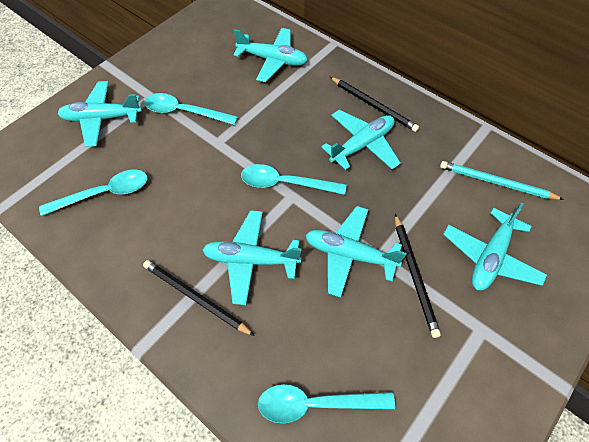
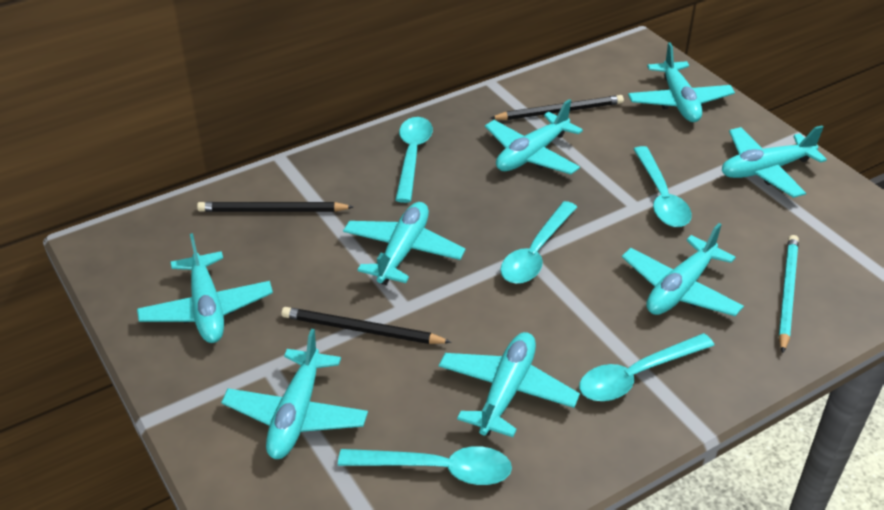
turquoise plane: [58,81,142,147] [202,210,302,305] [233,28,308,82] [305,206,406,298] [321,109,401,170] [443,203,547,291] = 6 -> [137,233,273,343] [221,329,368,459] [343,202,466,285] [439,332,580,437] [485,99,583,175] [622,223,744,316] [628,42,735,122] [722,125,827,198] = 8
turquoise spoon: [39,170,147,216] [144,93,238,125] [241,164,346,195] [258,384,395,423] = 4 -> [338,446,512,485] [395,117,433,203] [500,201,577,284] [579,333,715,401] [633,146,692,227] = 5

